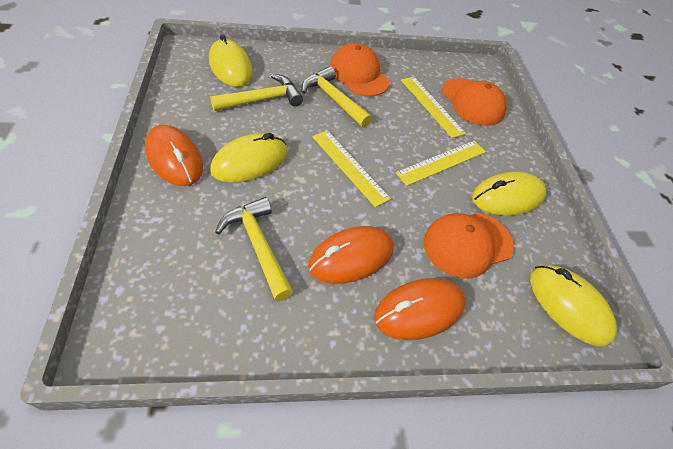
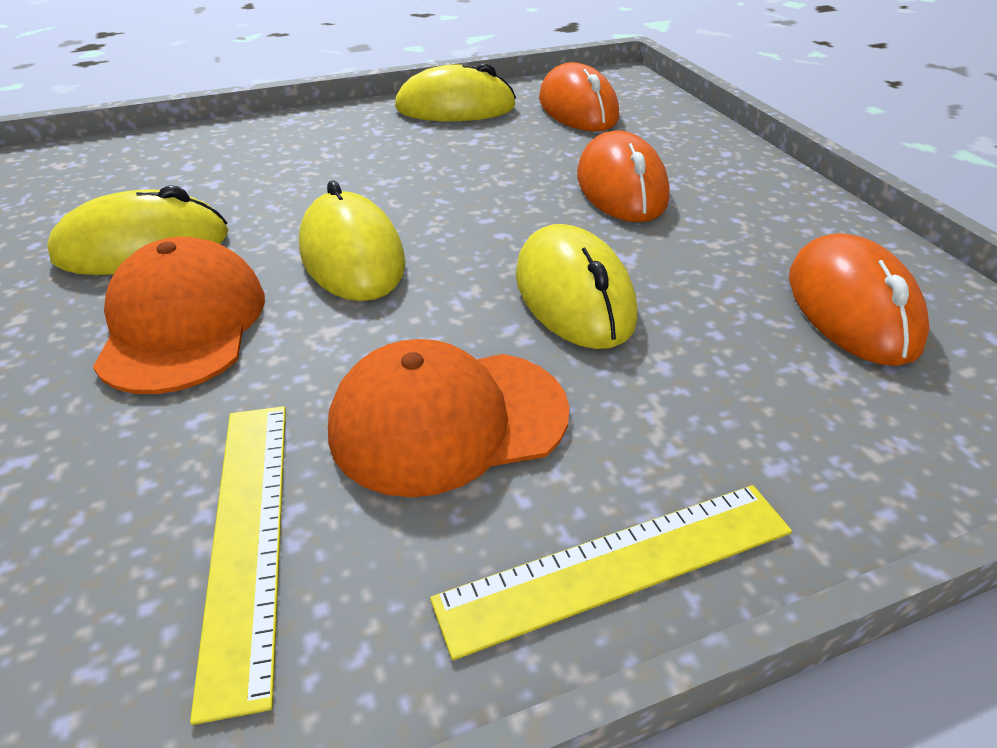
orange cap: [330,43,390,96] [424,213,514,279] [442,78,507,126] = 3 -> [93,237,265,394] [328,339,570,497] = 2
yellow hammer: [210,74,303,111] [215,197,294,301] [302,66,372,127] = 3 -> none = 0
yellow ruler: [312,130,391,207] [396,141,486,186] [401,77,466,138] = 3 -> [190,406,286,725] [430,485,792,660] = 2

